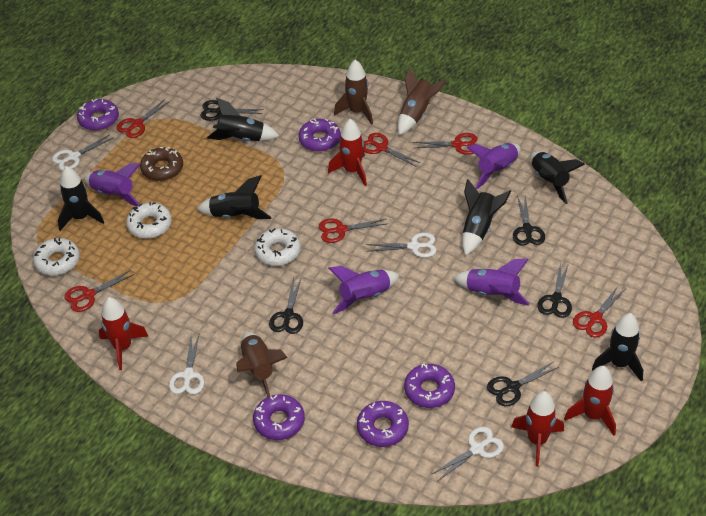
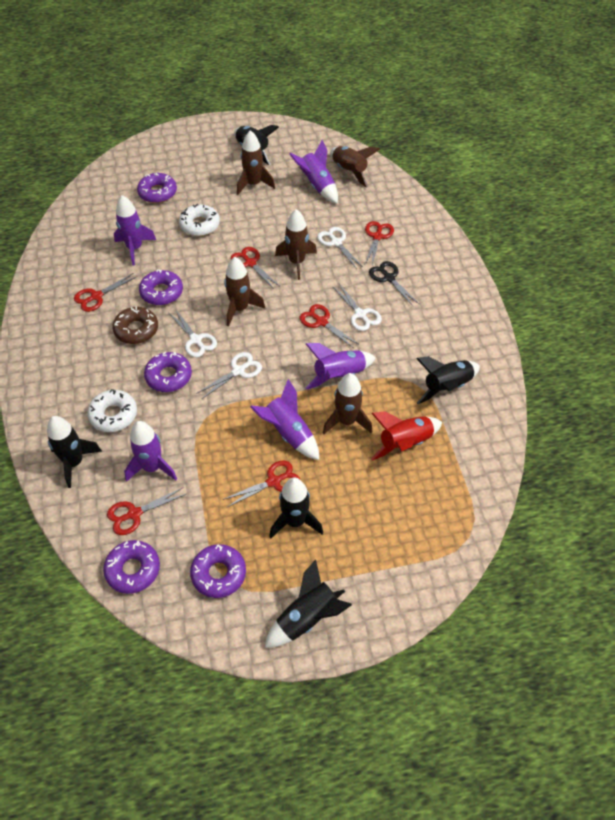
black rocket: [58,166,104,231] [197,175,271,219] [207,98,279,141] [462,179,511,256] [530,151,585,204] [592,313,643,381] = 6 -> [47,416,102,488] [234,125,279,165] [265,560,352,648] [269,478,323,538] [416,356,480,404] = 5
black scissors: [200,100,264,121] [269,277,303,334] [487,362,559,406] [513,195,545,246] [537,262,572,318] = 5 -> [369,261,419,306] = 1
brown rocket: [236,332,288,397] [334,59,373,125] [398,67,447,135] = 3 -> [224,257,265,326] [237,130,275,195] [275,209,317,280] [323,373,372,434] [330,146,380,188] = 5
purple rocket: [84,163,141,206] [328,266,399,314] [453,258,530,306] [466,143,521,189] = 4 -> [114,195,156,266] [124,421,177,482] [250,379,319,460] [289,140,338,203] [305,343,376,390] = 5
red rocket: [99,297,148,370] [328,119,367,186] [511,391,564,467] [564,366,616,436] = 4 -> [371,411,442,461] = 1
white donut: [33,238,80,276] [126,202,172,239] [255,228,301,266] = 3 -> [87,389,137,432] [179,204,220,236] = 2

